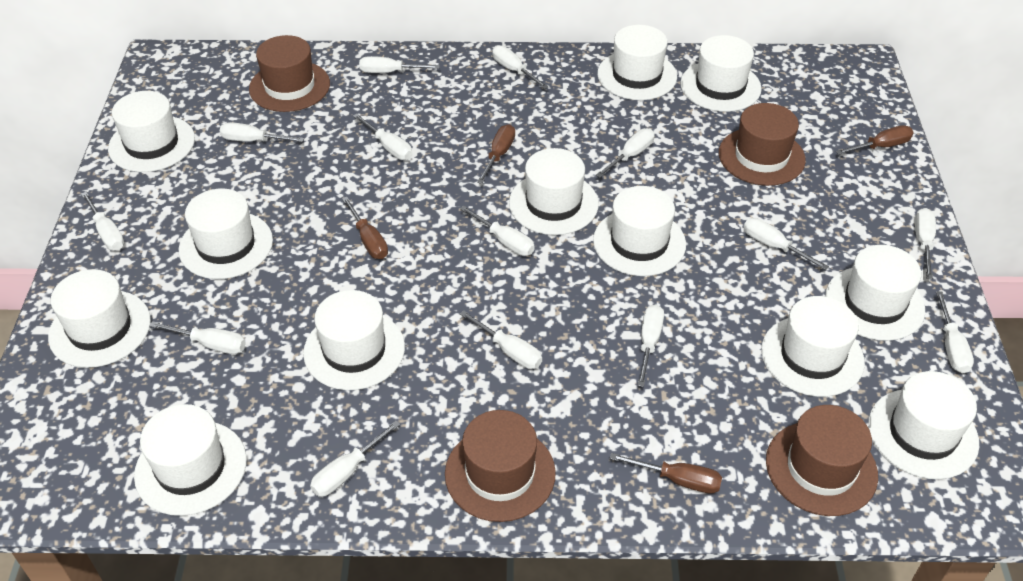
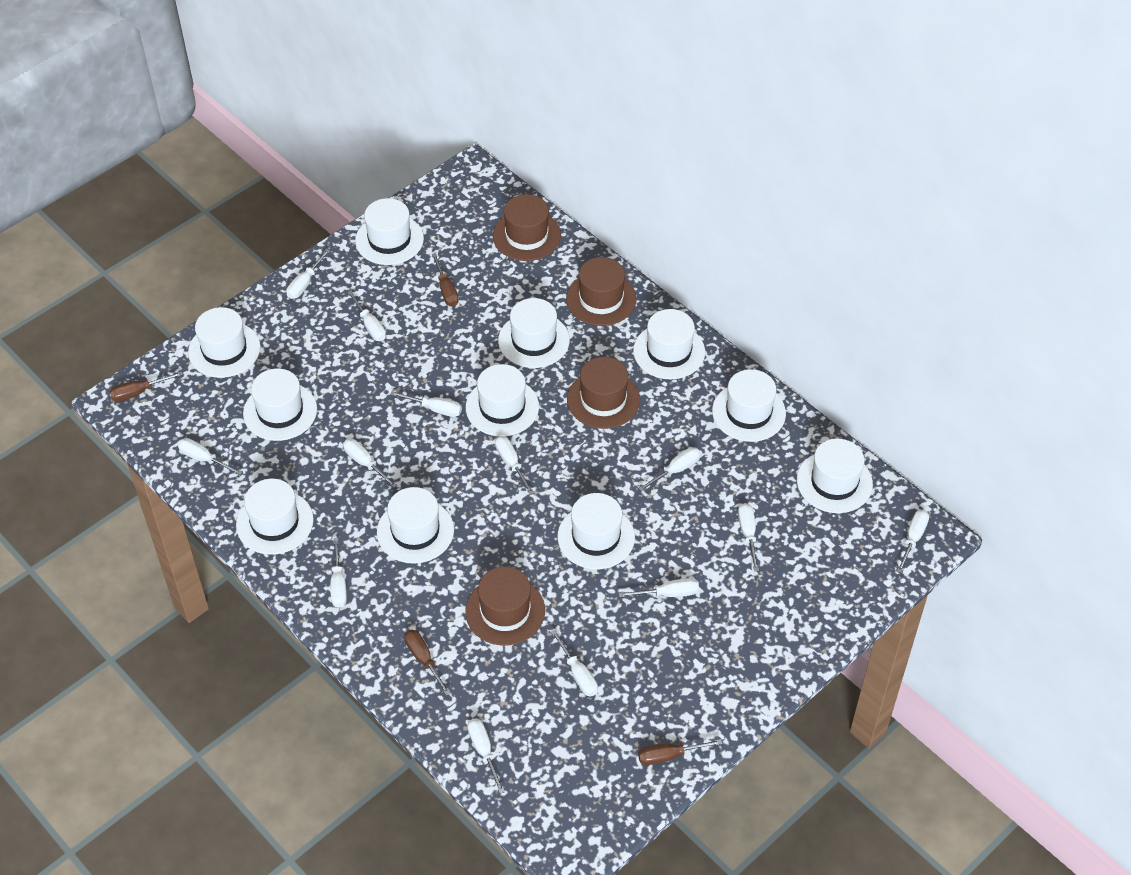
white hat: [48,269,151,368] [108,91,195,172] [134,404,247,516] [179,188,273,279] [303,290,405,390] [509,148,599,235] [593,186,686,276] [597,25,677,100] [680,35,762,112] [761,296,865,397] [826,245,925,341] [868,371,979,479] = 12 -> [188,307,261,378] [236,479,314,555] [243,368,317,441] [355,198,424,265] [377,487,454,564] [466,364,539,436] [498,298,570,368] [558,493,635,569] [633,309,705,379] [712,369,786,442] [797,438,873,513] = 11
white screwdriver: [81,192,124,250] [149,321,246,354] [220,122,304,142] [310,420,401,496] [353,114,412,160] [359,56,440,73] [460,205,535,256] [460,310,542,369] [492,45,548,89] [596,128,655,178] [637,305,664,387] [744,218,829,270] [915,208,936,279] [936,291,974,373] = 14 -> [178,438,243,476] [286,249,330,299] [330,538,347,608] [343,439,398,488] [347,291,386,341] [390,391,462,417] [467,718,505,794] [495,436,534,495] [551,630,598,697] [619,578,699,597] [638,447,701,492] [738,503,759,571] [897,510,929,573] = 13

